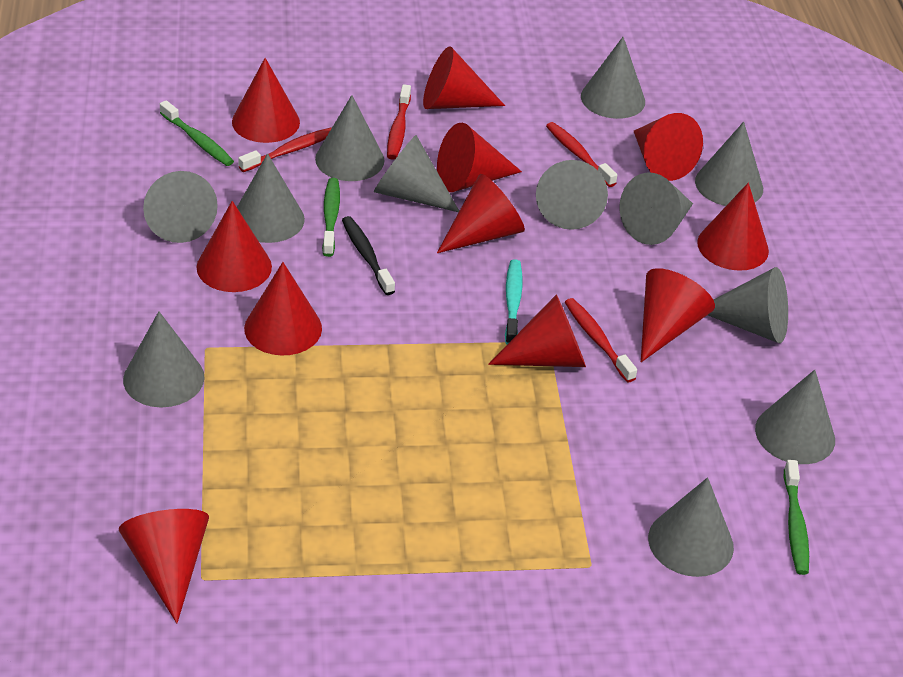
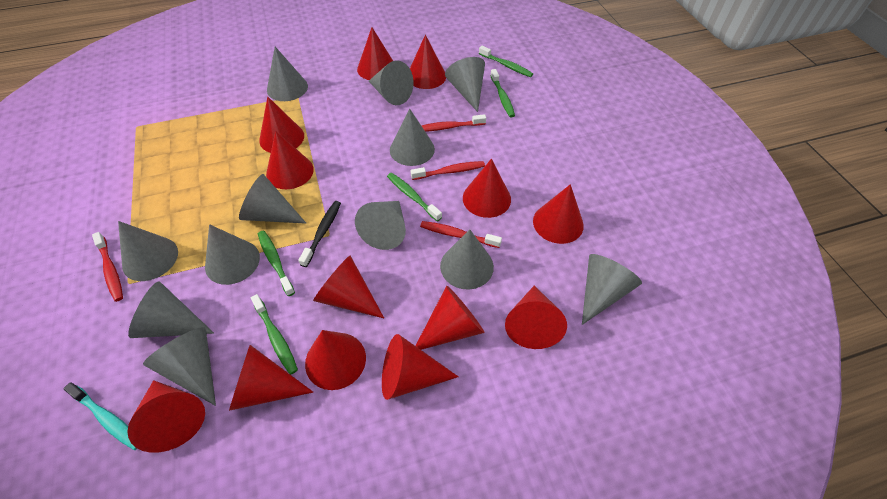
green toothbrush: [160,100,234,166] [322,178,340,257] [784,460,809,575] = 3 -> [251,294,298,375] [258,231,295,296] [387,173,442,222] [479,46,533,77] [490,69,515,117] = 5
red cone: [119,509,209,623] [196,201,272,292] [232,58,300,143] [244,262,322,356] [423,46,505,109] [437,123,522,192] [437,174,525,253] [488,295,586,367] [634,113,703,181] [641,268,715,362] [697,183,769,271] = 11 -> [127,380,205,453] [229,345,313,411] [259,97,304,153] [266,131,314,189] [305,330,366,390] [313,255,384,318] [357,27,393,80] [382,334,459,400] [410,35,446,89] [416,286,484,350] [463,159,511,218] [505,286,567,349] [533,184,584,244] = 13

